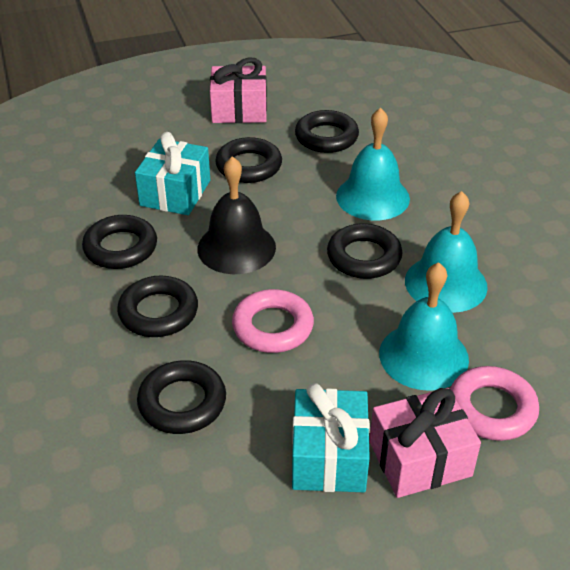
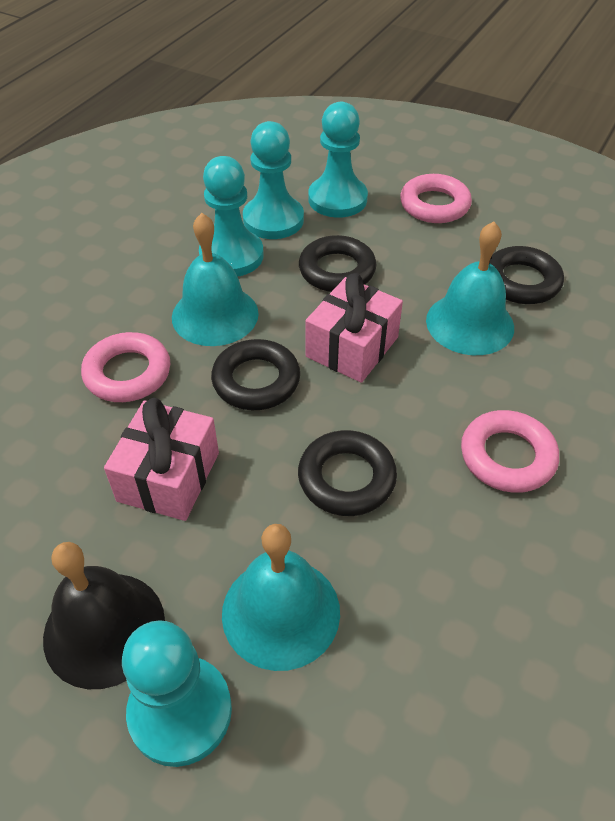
black ring: [82,215,157,269] [117,275,198,337] [137,360,226,434] [215,137,282,183] [295,110,359,153] [327,223,403,279] = 6 -> [211,339,300,410] [298,430,397,516] [299,235,376,292] [489,246,564,304] = 4
pink ring: [232,289,314,353] [450,366,539,441] = 2 -> [81,332,170,402] [400,174,472,223] [461,410,559,493] = 3
turquoise gift: [135,132,210,215] [292,383,370,492] = 2 -> none = 0
turquoise pawn: none = 0 -> [122,620,232,767] [199,156,264,277] [243,121,304,239] [308,102,368,218] = 4

